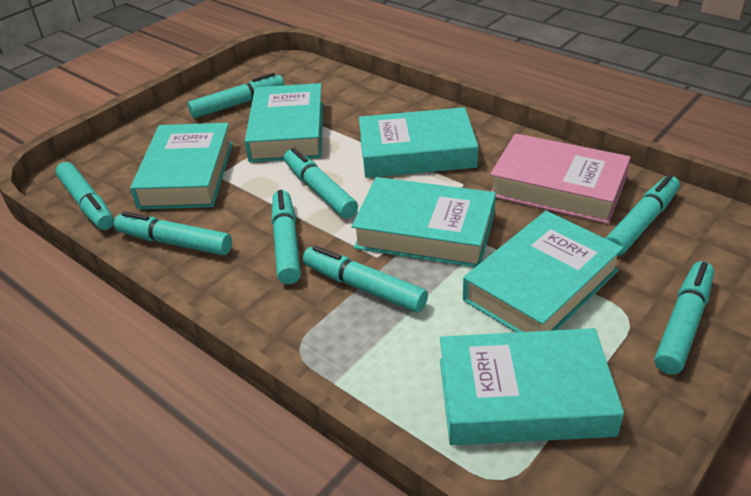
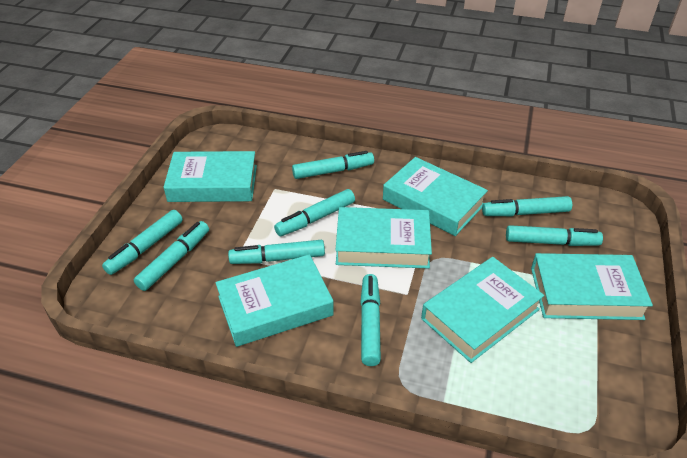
pink book: [490,133,631,224] = 1 -> none = 0

